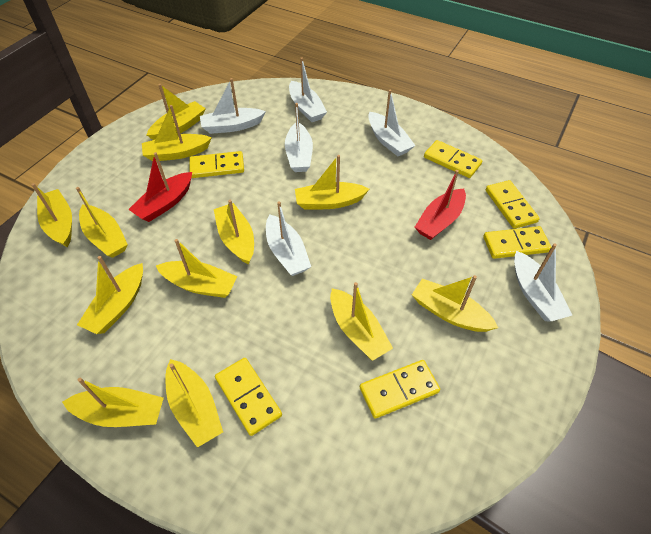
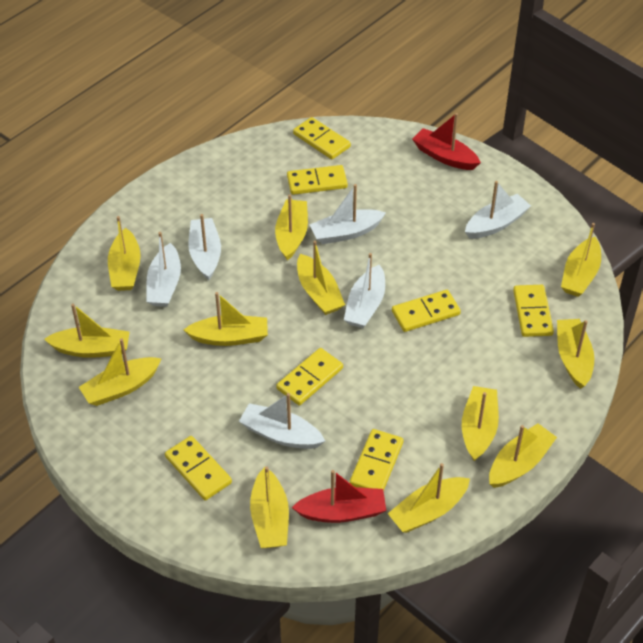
yellow domino: [189,151,244,178] [215,358,282,436] [360,360,440,419] [424,140,482,178] [483,226,551,259] [486,180,540,229] = 6 -> [165,436,232,500] [276,348,343,405] [287,165,348,195] [293,117,351,159] [350,429,403,491] [392,290,461,332] [513,285,554,337] = 7

